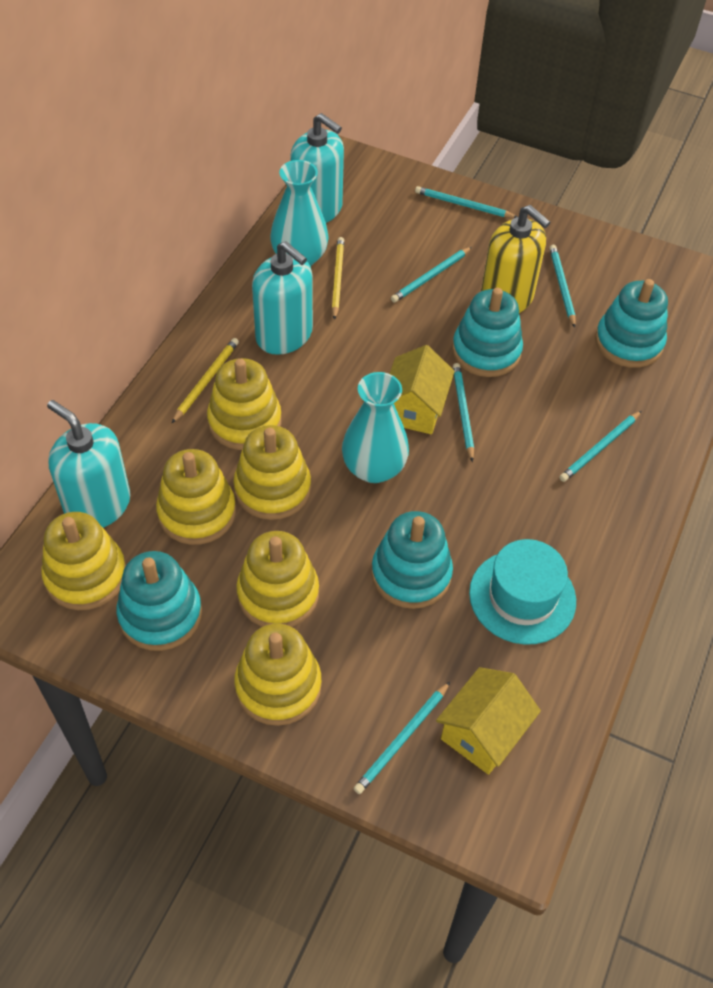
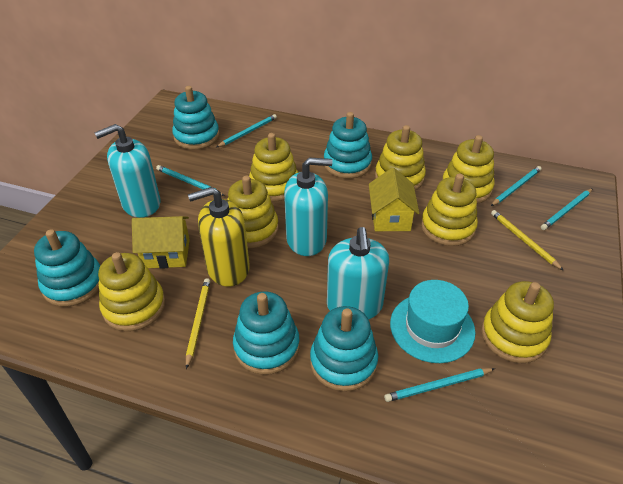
turquoise pencil: [353,681,451,794] [391,247,472,303] [415,186,517,218] [453,363,474,462] [550,245,576,328] [559,411,641,482] = 6 -> [156,165,225,196] [216,114,277,148] [384,368,495,402] [491,166,542,206] [541,188,593,230] = 5
turquoise stacking toy: [116,551,202,651] [371,511,453,609] [452,288,523,377] [595,279,668,368] = 4 -> [34,229,100,307] [172,86,219,150] [233,291,300,375] [310,306,378,391] [324,112,372,179] = 5
turquoise vase: [270,160,329,266] [342,372,409,483] = 2 -> none = 0
yellow stacking toy: [41,512,126,610] [156,449,236,545] [207,358,281,450] [233,425,311,520] [234,623,322,726] [236,531,319,627] = 6 -> [98,252,165,331] [227,176,279,248] [249,133,298,202] [375,125,426,190] [421,174,478,246] [442,135,495,204] [481,281,554,363] = 7

